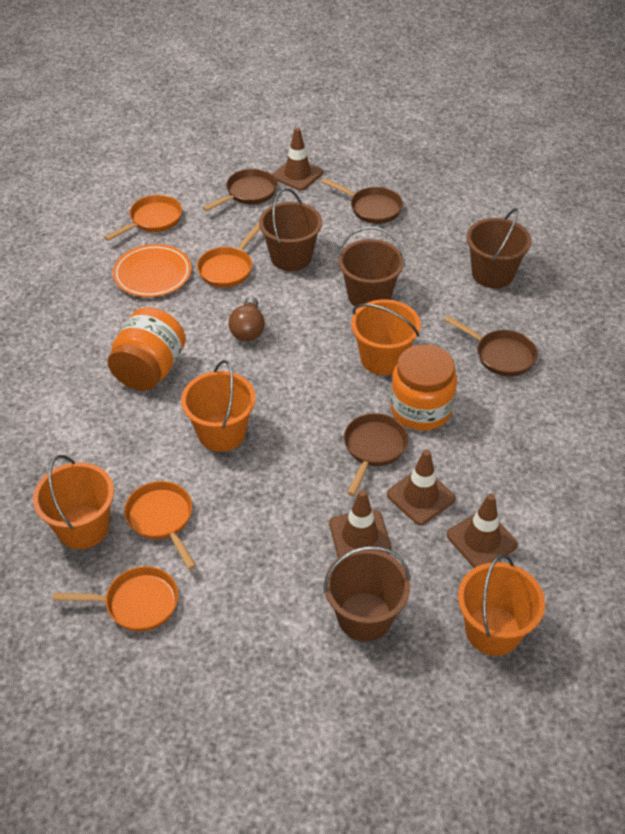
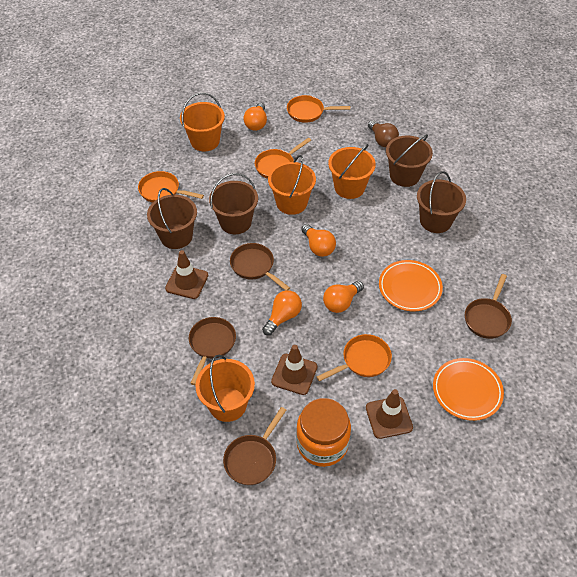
brown traffic cone: [272,127,323,191] [329,490,392,558] [387,450,456,525] [447,494,518,568] = 4 -> [165,250,208,299] [271,345,317,395] [366,389,413,439] = 3
orange jar: [107,307,186,391] [390,344,457,431] = 2 -> [296,398,351,467] = 1
orange light bulb: none = 0 -> [243,103,267,131] [262,290,302,335] [301,224,336,257] [323,281,364,313] = 4
orange plate: [113,244,191,297] = 1 -> [379,260,443,311] [433,358,504,421] = 2

